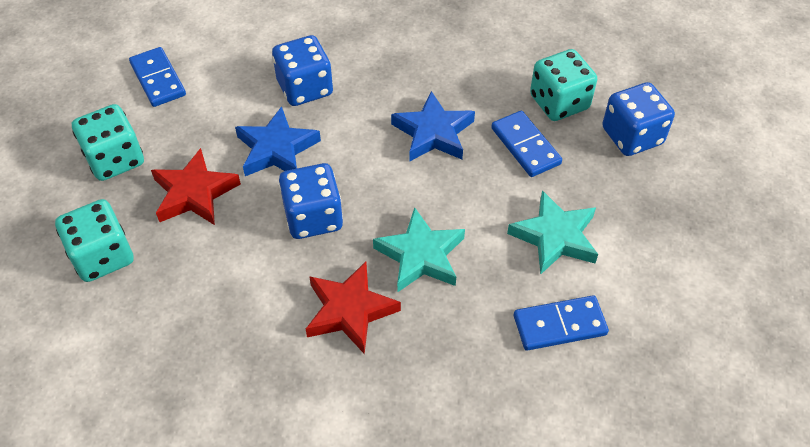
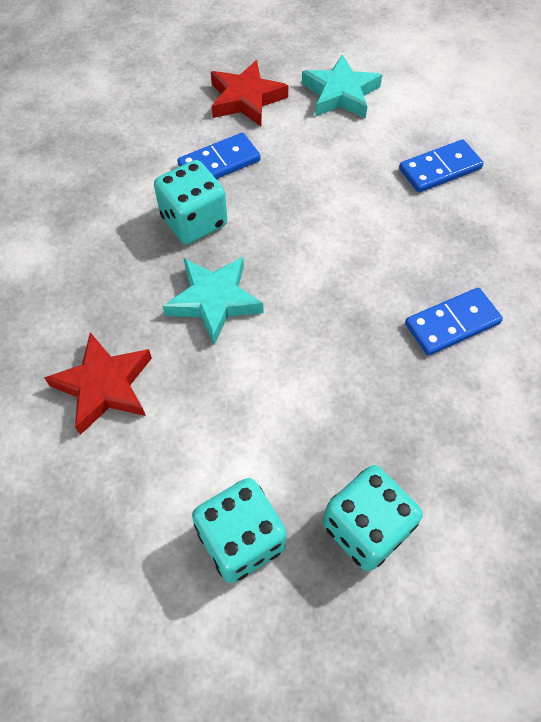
blue dice: [272,35,333,106] [279,163,343,239] [602,82,675,156] = 3 -> none = 0
blue star: [235,106,321,176] [391,91,475,161] = 2 -> none = 0

